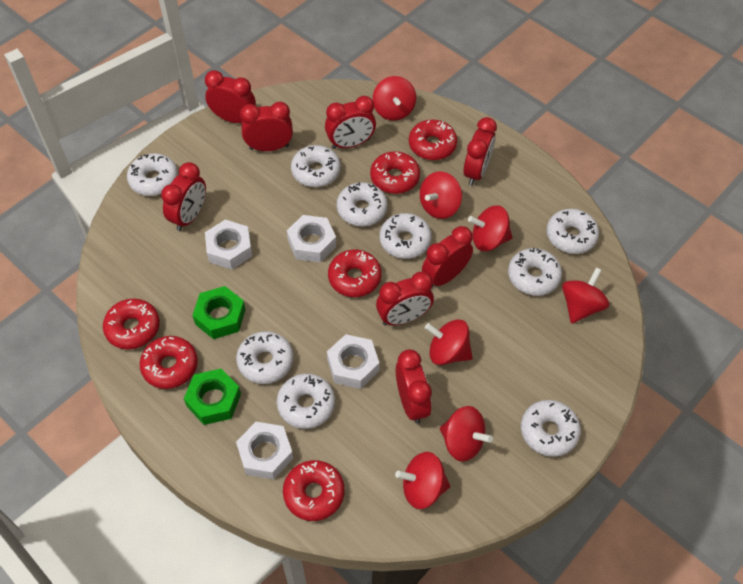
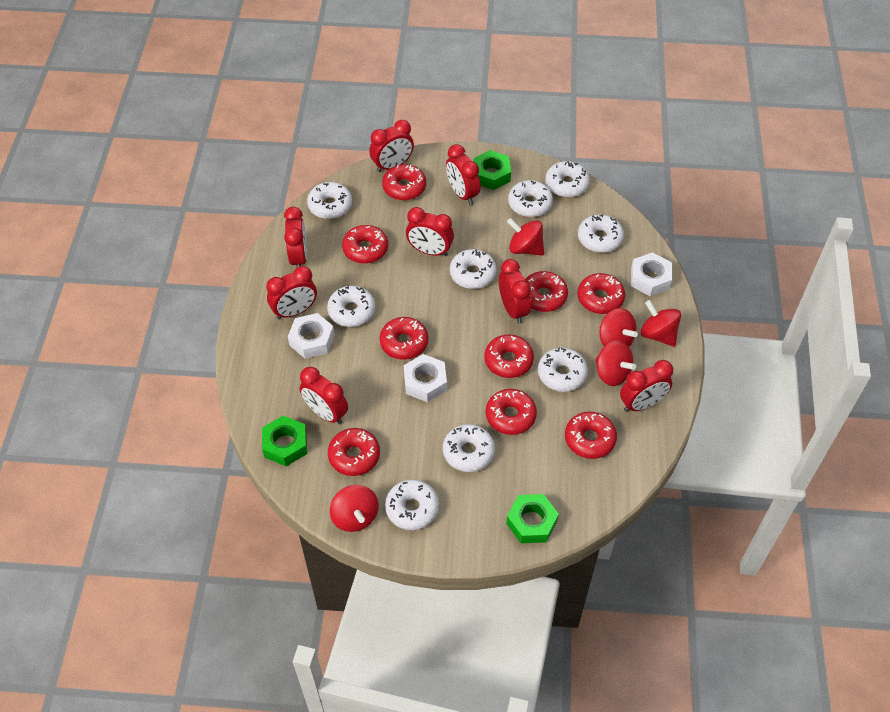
green nut: [184,369,241,425] [192,286,246,339] = 2 -> [262,416,307,466] [473,150,511,190] [506,494,559,543] = 3
red donut: [103,299,160,349] [140,336,198,389] [283,460,345,521] [328,249,381,297] [370,151,420,194] [409,120,457,160] = 6 -> [328,428,380,476] [342,225,388,264] [380,317,429,360] [382,164,426,200] [484,334,534,378] [486,389,537,435] [525,271,568,312] [565,412,617,459] [577,273,625,314] = 9
red spinning top: [373,76,416,121] [395,452,450,509] [420,172,462,219] [425,319,473,365] [440,406,493,462] [468,206,513,251] [562,268,609,324] = 7 -> [330,485,379,532] [507,218,544,256] [595,340,636,386] [599,308,638,347] [641,300,681,347] = 5
white nut: [205,220,252,270] [236,422,293,479] [287,215,336,262] [327,334,380,389] = 4 -> [288,313,334,359] [404,354,447,402] [631,252,672,296] = 3

